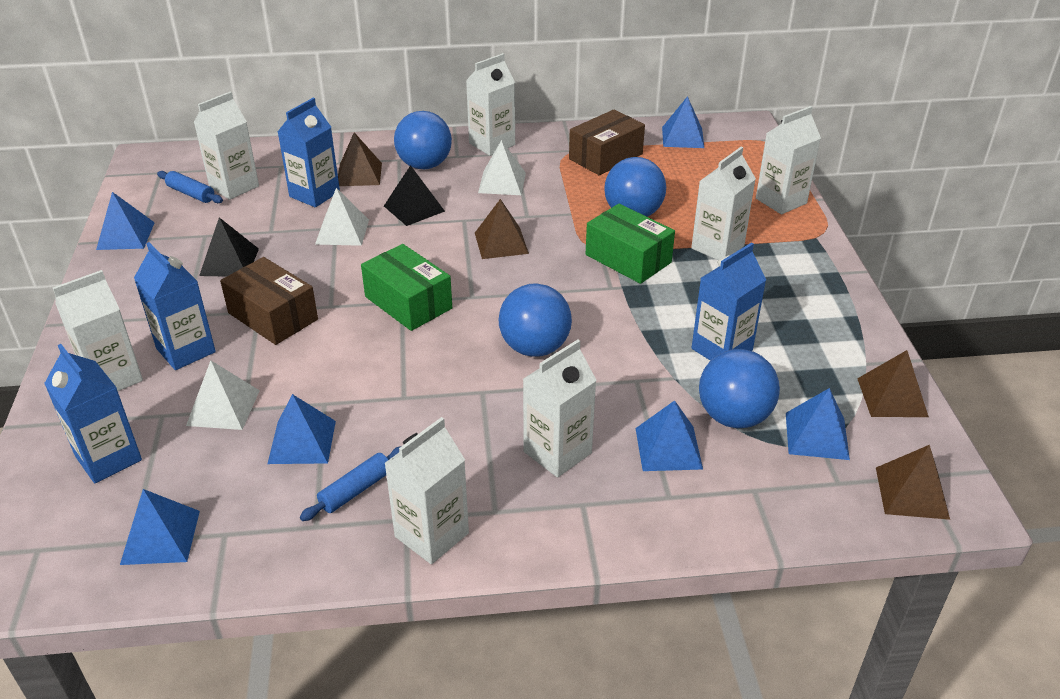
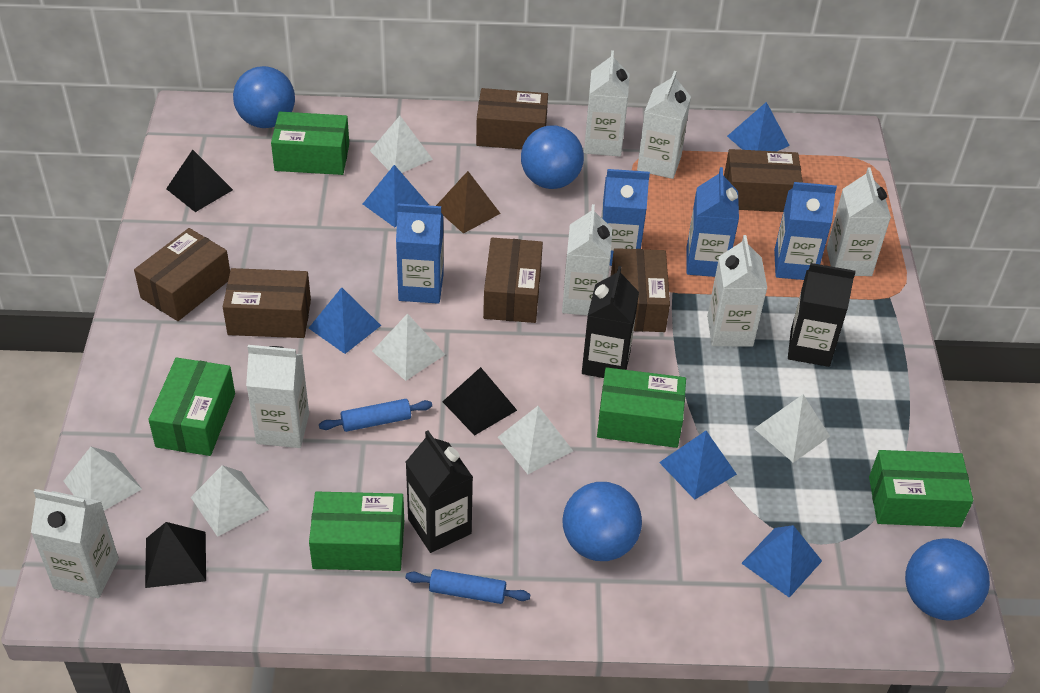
black carton: none = 0 -> [406,430,473,553] [582,266,639,378] [788,263,856,367] = 3
black pyramid: [199,217,259,277] [384,165,445,226] = 2 -> [145,522,206,588] [166,149,233,212] [442,367,517,436] = 3
blue pyramid: [96,192,155,250] [120,489,200,565] [268,394,336,464] [635,400,703,471] [662,96,704,148] [786,388,850,460] = 6 -> [309,287,381,354] [363,165,429,227] [659,431,737,500] [727,102,790,151] [741,525,822,598] = 5
brown box: [220,257,318,345] [569,109,645,175] = 2 -> [134,228,230,321] [223,268,311,338] [476,88,548,149] [483,238,543,323] [611,248,670,332] [724,149,803,212] = 6
brown pyramid: [338,132,382,186] [475,199,529,259] [857,350,929,417] [876,445,950,520] = 4 -> [436,171,501,234] = 1
green box: [361,244,452,331] [586,204,675,284] = 2 -> [148,357,235,456] [271,112,349,175] [309,492,404,571] [597,367,686,448] [869,450,973,527] = 5
white pyramid: [186,361,260,430] [315,188,369,246] [478,140,526,195] = 3 -> [64,447,142,510] [191,465,269,537] [370,116,433,173] [372,313,445,381] [498,406,573,474] [754,395,830,463] = 6

